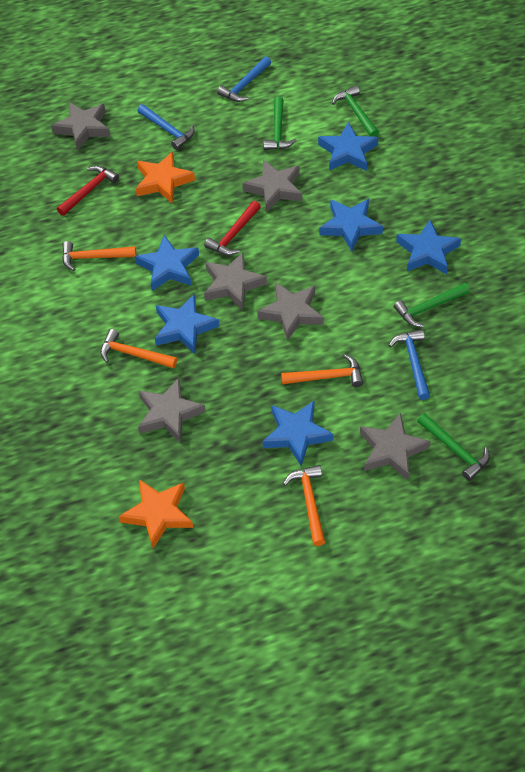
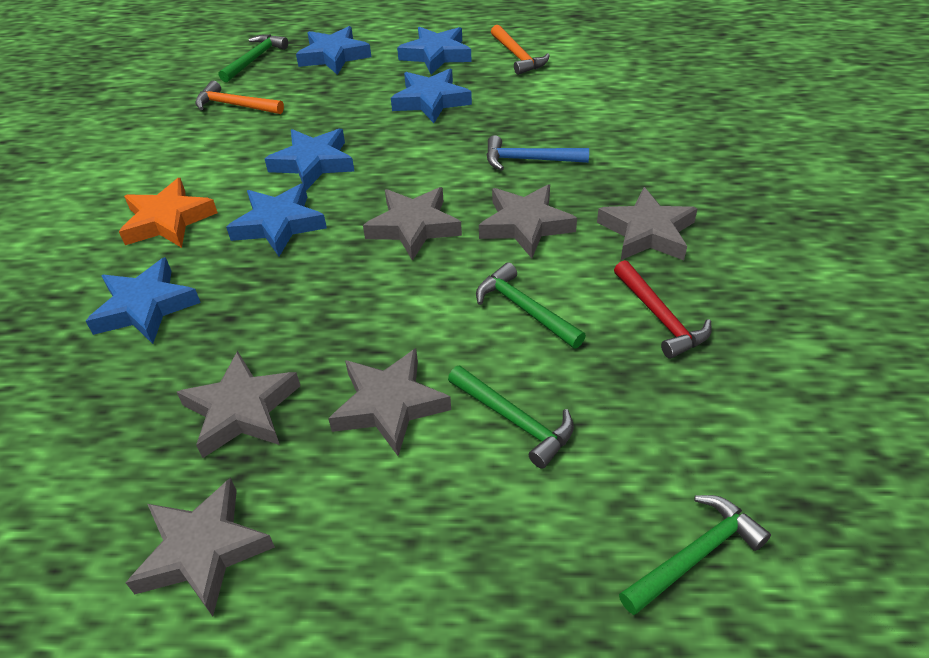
blue hammer: [137,104,195,150] [217,57,271,102] [388,329,430,400] = 3 -> [487,135,589,171] = 1
orange hammer: [62,241,136,271] [100,329,177,369] [281,354,363,387] [283,465,325,546] = 4 -> [195,81,284,114] [491,25,550,75] = 2
orange star: [119,479,193,548] [136,151,195,204] = 2 -> [119,178,218,248] = 1
red hammer: [57,165,119,216] [204,201,261,255] = 2 -> [614,260,712,359] = 1

